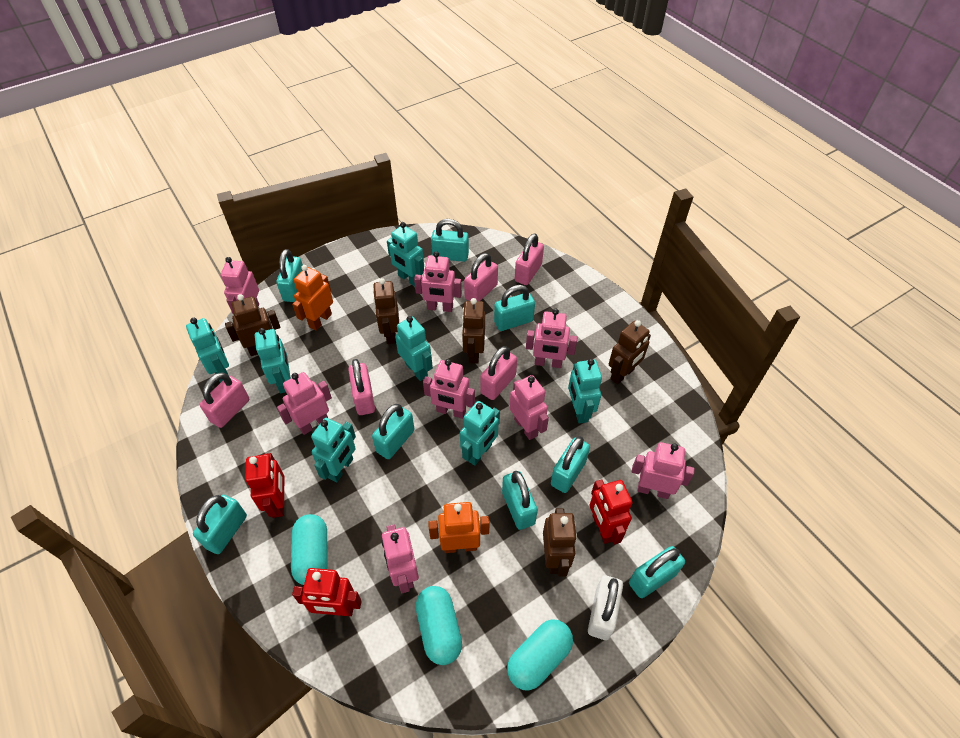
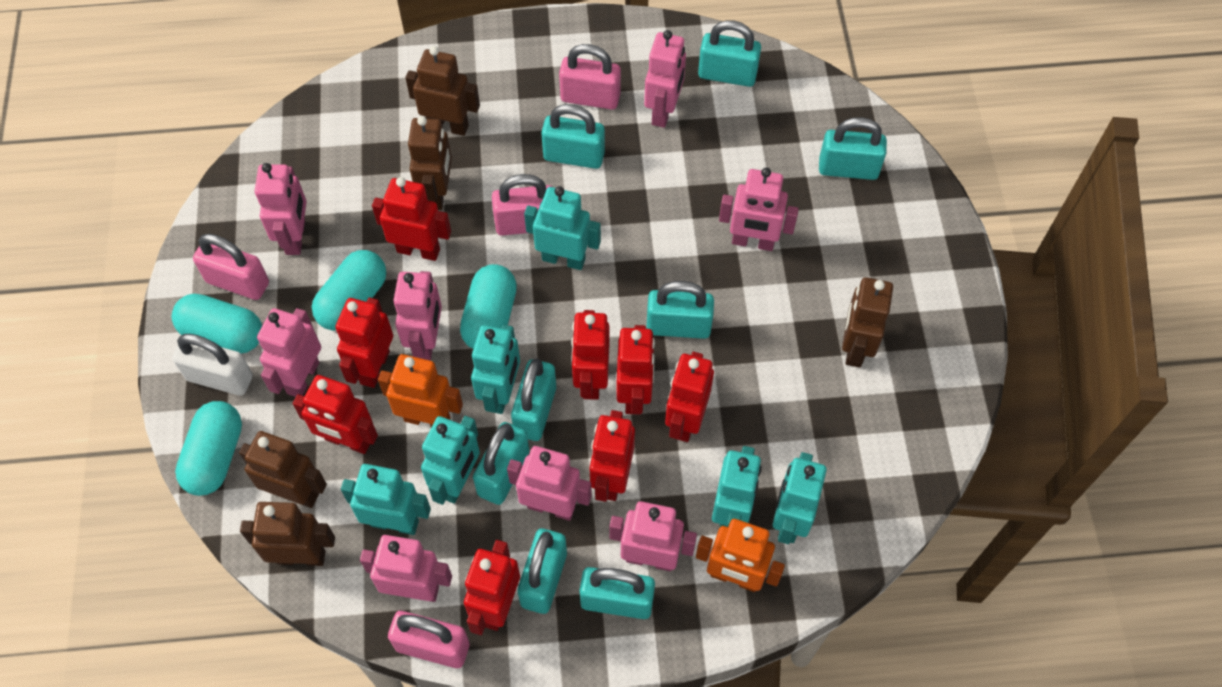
pink padlock: [200,373,249,428] [348,359,375,415] [464,253,498,301] [480,346,517,400] [515,233,544,285] = 5 -> [193,234,269,300] [388,611,470,668] [492,174,553,236] [559,44,621,110] = 4
red robot: [245,453,284,518] [292,568,362,616] [589,479,632,545] = 3 -> [293,375,378,454] [335,298,393,388] [372,177,451,261] [464,540,520,635] [571,310,609,400] [589,410,635,502] [616,325,655,415] [665,352,714,442] = 8
turquoise capsule: [291,514,328,585] [416,586,462,665] [507,619,573,691] = 3 -> [172,294,262,354] [175,401,242,496] [312,250,386,331] [460,264,517,349] = 4
turquoise robot: [186,318,229,383] [255,328,290,393] [311,418,356,483] [387,222,424,286] [395,316,433,381] [460,401,500,466] [568,359,602,423] = 7 -> [341,464,431,535] [421,416,480,505] [471,325,520,414] [524,186,601,270] [712,446,762,528] [773,452,827,544] = 6

